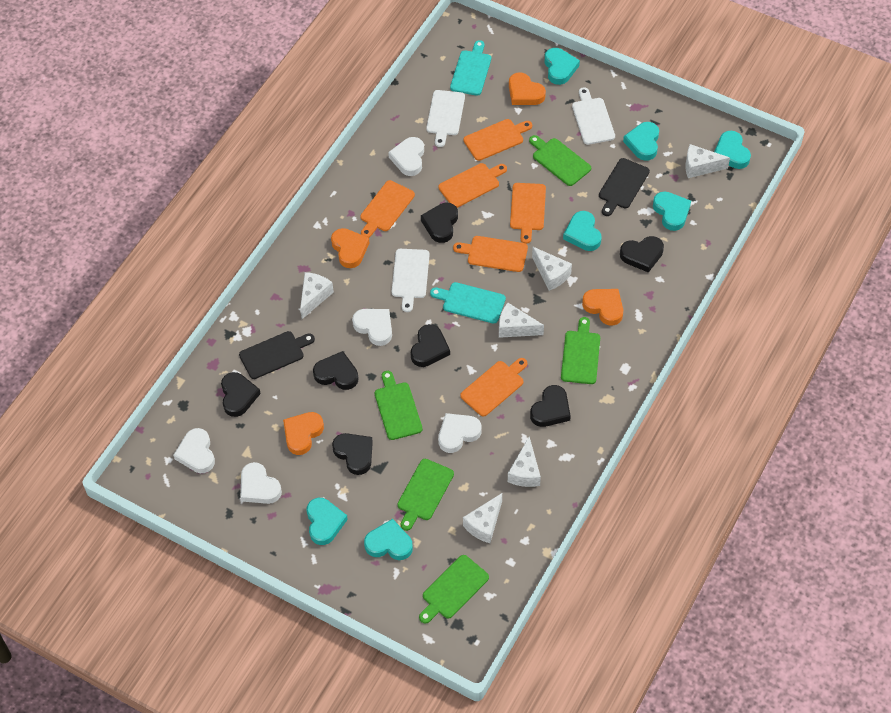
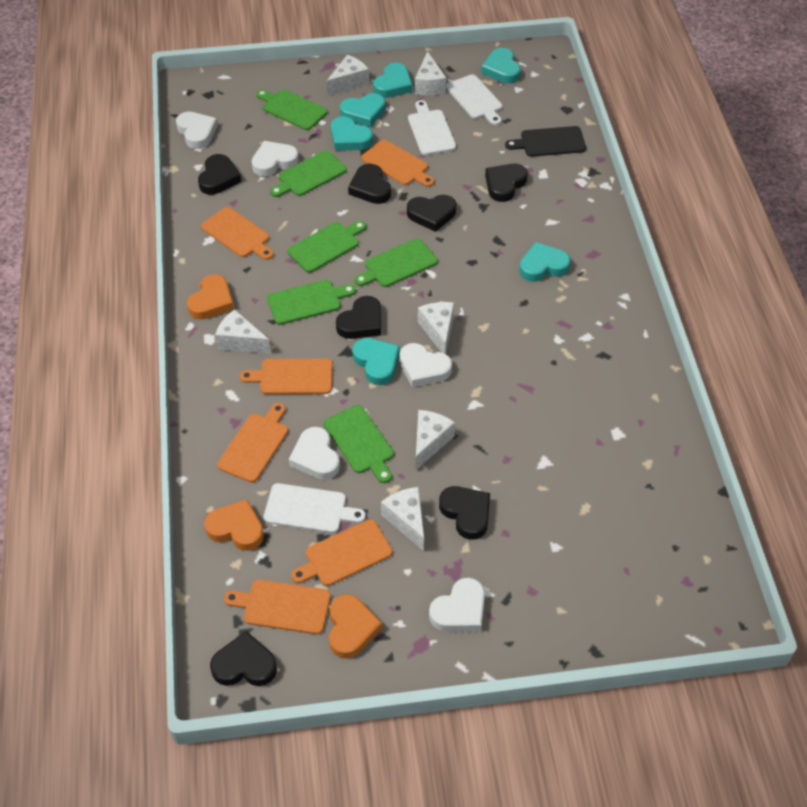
black cutting board: [239,331,315,379] [599,158,650,216] = 2 -> [505,126,586,157] = 1
green cutting board: [375,371,423,440] [397,459,454,531] [419,555,489,624] [529,135,591,186] [561,317,600,384] = 5 -> [256,89,328,130] [267,280,356,325] [270,150,347,197] [287,221,366,273] [324,405,394,483] [354,238,438,287] = 6
orange heart: [283,412,324,455] [331,228,369,268] [509,72,546,105] [582,289,623,326] = 4 -> [187,274,234,320] [204,499,264,551] [329,594,382,659] = 3
turquoise cutting board: [430,282,506,323] [450,40,491,96] = 2 -> none = 0
turquoise heart: [306,498,348,545] [364,519,413,560] [544,48,580,85] [563,211,602,251] [623,122,659,161] [653,191,691,231] [714,131,751,169] = 7 -> [331,116,373,151] [340,93,386,127] [352,338,400,385] [373,63,413,98] [481,48,521,84] [519,242,571,282] = 6

